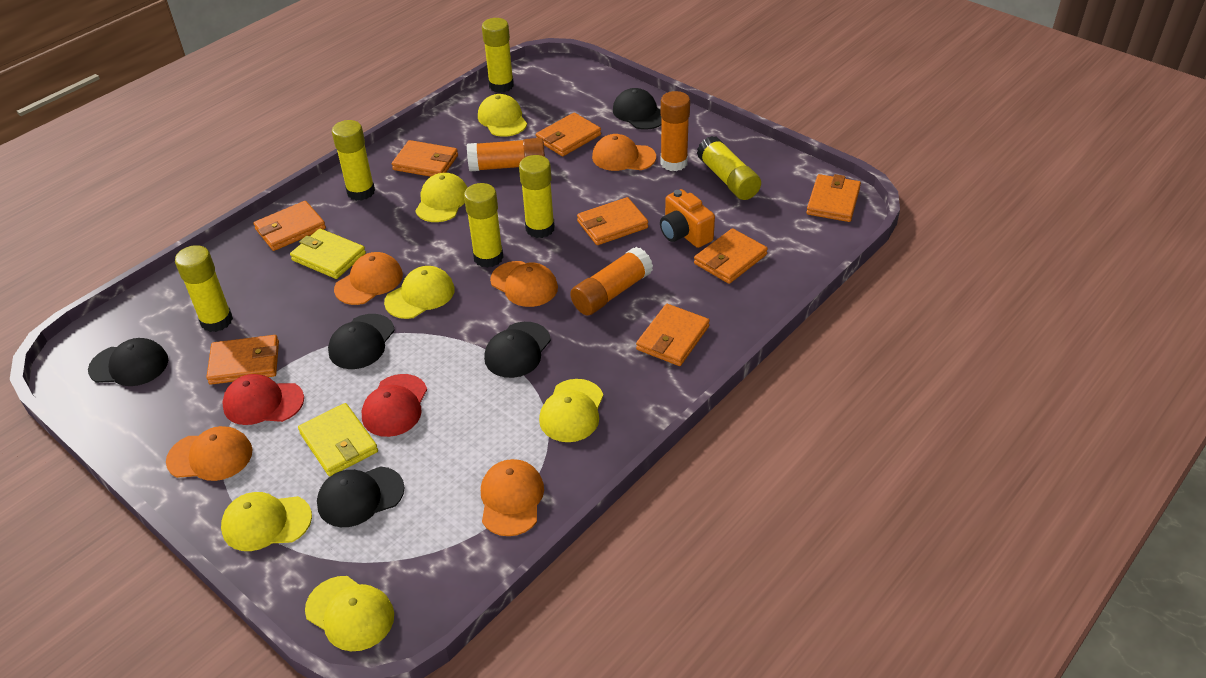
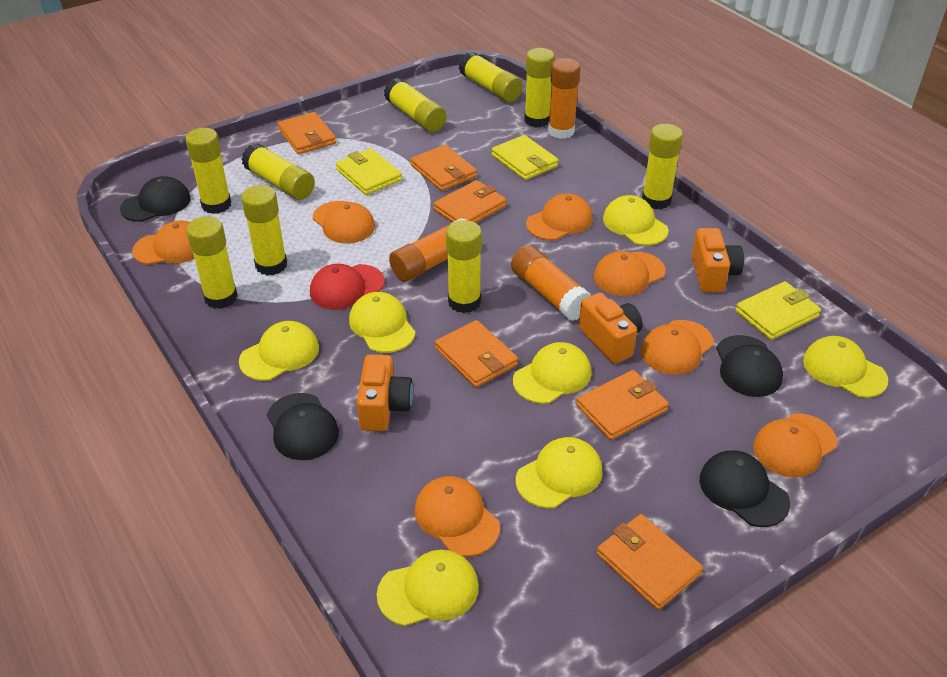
black cap: [88,338,168,386] [317,466,405,527] [328,314,395,369] [484,322,551,378] [613,88,662,130] = 5 -> [120,176,191,222] [267,393,339,460] [699,450,790,527] [716,335,783,397] = 4
orange camera: [660,189,715,248] = 1 -> [357,354,413,431] [579,293,643,364] [692,228,744,292] = 3
orange cap: [166,426,252,481] [334,252,403,305] [481,459,544,536] [490,261,558,307] [592,134,656,171] = 5 -> [132,220,195,265] [313,201,375,243] [415,476,500,557] [526,193,593,240] [594,251,665,296] [641,320,714,375] [753,414,837,477] = 7
orange wallet: [206,335,279,385] [254,201,326,251] [392,140,458,177] [536,113,601,156] [577,197,648,245] [636,304,710,366] [694,228,768,284] [806,174,861,222] = 8 -> [277,112,336,154] [410,145,477,191] [433,180,506,223] [435,320,518,387] [576,370,669,440] [597,514,703,610] = 6
red cap: [222,374,304,425] [362,374,427,437] = 2 -> [310,264,385,310] = 1
yellow cap: [221,492,312,551] [305,576,394,651] [384,266,455,319] [415,173,468,222] [478,94,527,137] [539,379,603,442] = 6 -> [239,321,319,381] [349,292,415,353] [377,550,479,626] [513,342,591,404] [516,437,602,508] [603,195,669,245] [803,336,888,398] = 7
yellow glue stick: [175,245,233,332] [332,120,375,201] [464,183,504,268] [482,18,514,93] [519,155,555,238] [697,136,761,200] = 6 -> [185,128,231,214] [186,216,238,309] [241,185,287,276] [242,143,315,200] [384,78,446,132] [446,220,482,313] [459,52,523,102] [524,48,555,127] [642,124,683,209] = 9
yellow wallet: [290,229,366,279] [298,403,378,476] = 2 -> [336,148,402,195] [492,135,559,180] [736,281,821,340] = 3

